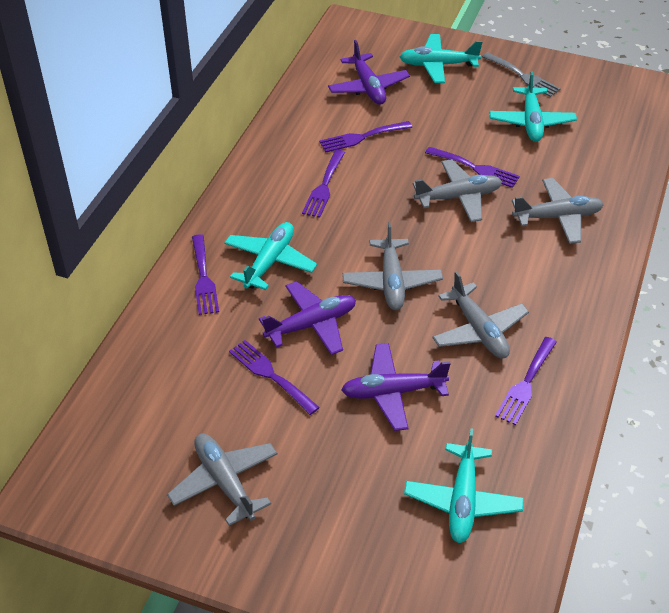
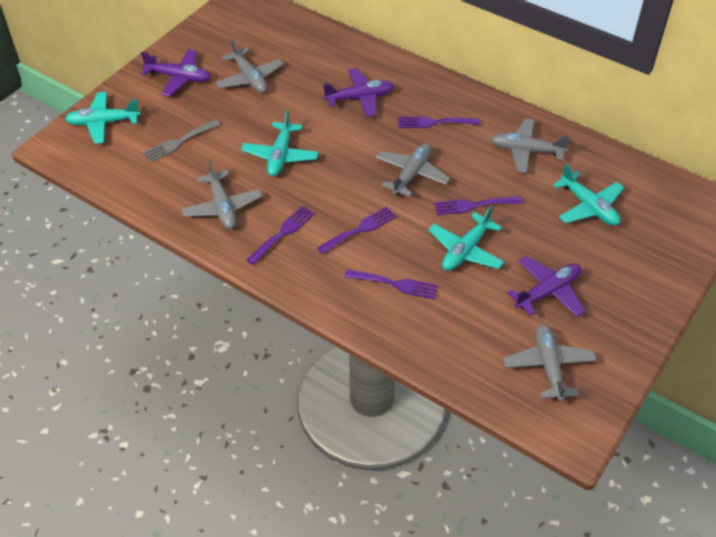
purple fork: [192,234,219,315] [229,340,320,415] [302,150,345,218] [319,121,412,153] [425,147,520,188] [495,337,557,425] = 6 -> [246,206,315,265] [317,206,397,254] [344,269,438,299] [398,117,480,128] [434,196,523,215] = 5

